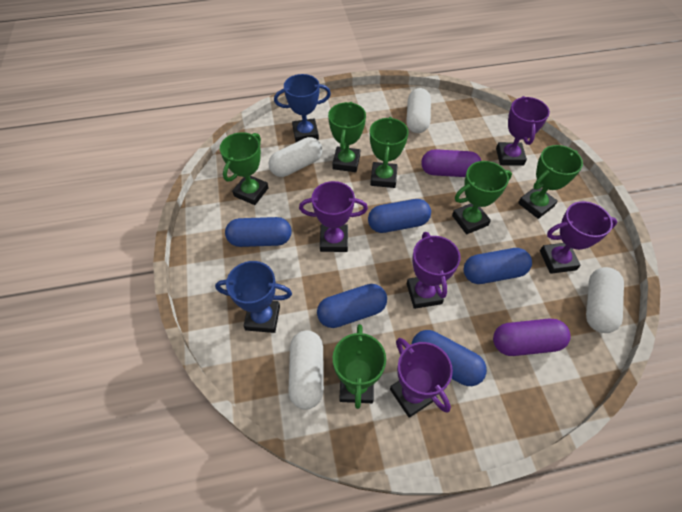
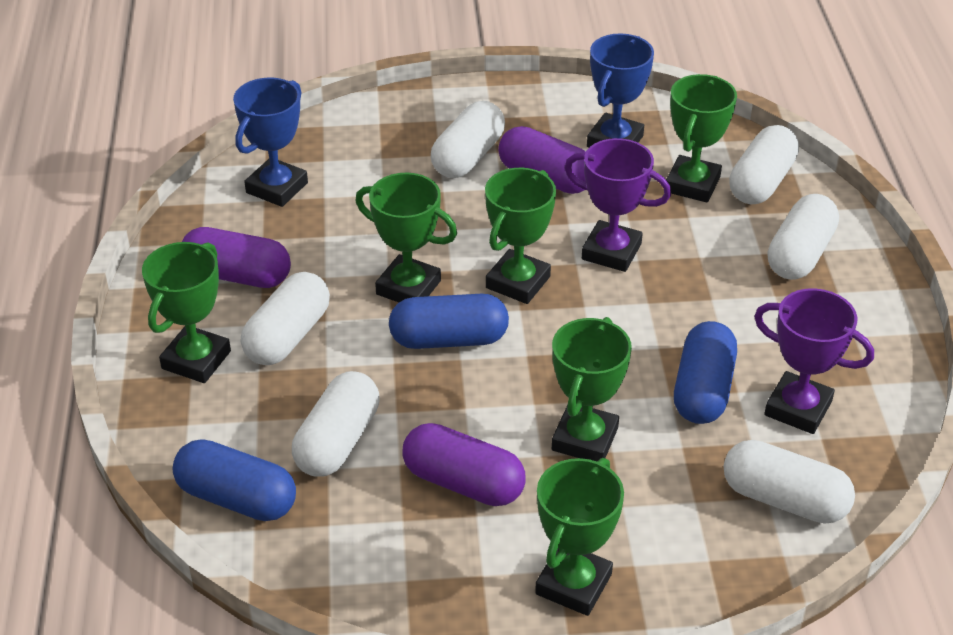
blue capsule: [225,217,292,247] [317,284,387,328] [368,199,431,233] [412,330,487,386] [464,248,532,284] = 5 -> [172,440,296,521] [389,294,509,349] [674,321,737,424] = 3
purple capsule: [421,149,481,177] [493,319,571,356] = 2 -> [182,227,291,288] [402,423,526,506] [498,126,586,194] = 3
purple trophy: [299,181,368,252] [390,338,453,418] [407,232,461,309] [496,96,550,166] [540,201,617,274] = 5 -> [565,138,671,272] [754,288,874,434] = 2
white capsule: [269,137,322,177] [288,330,324,410] [406,88,431,133] [586,267,624,333] = 4 -> [241,272,330,365] [292,371,380,477] [431,101,505,178] [723,440,855,524] [729,125,799,204] [768,194,839,280] = 6

